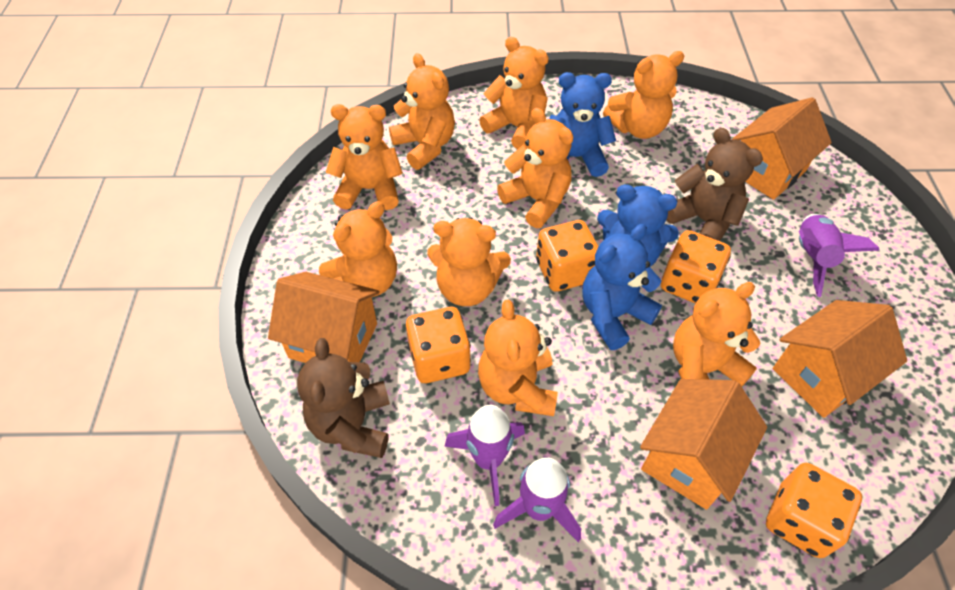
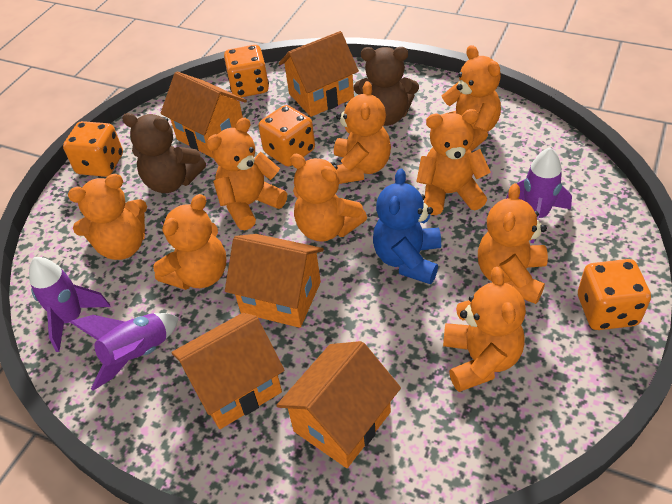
blue teddy bear: [549,72,616,177] [582,224,662,350] [597,184,679,267] = 3 -> [373,168,441,284] = 1
orange house: [268,272,380,363] [640,379,767,510] [732,97,832,200] [773,300,907,418] = 4 -> [161,71,247,158] [171,313,285,429] [225,234,324,328] [276,341,401,468] [279,31,359,117] = 5

